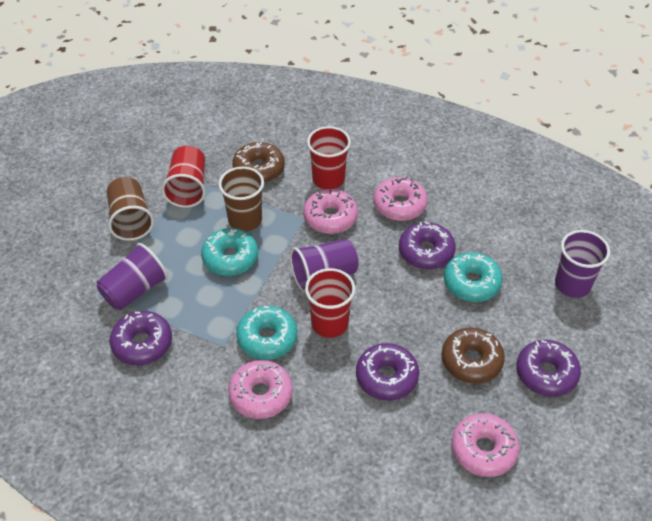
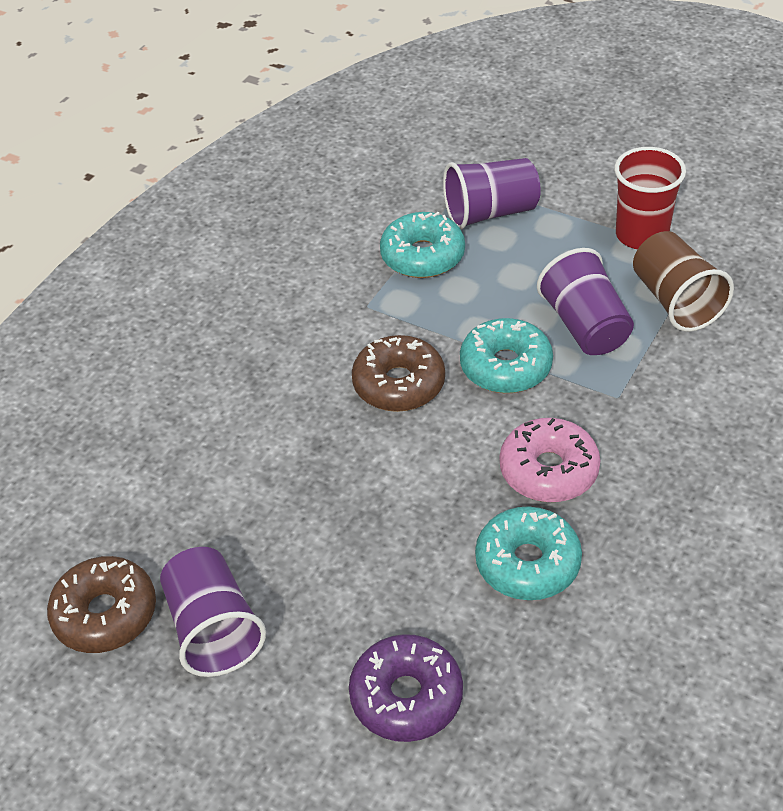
brown cup: [107,177,154,241] [219,166,264,231] = 2 -> [633,231,734,332] = 1
pink donut: [228,360,293,419] [303,189,358,234] [373,176,428,221] [451,413,519,477] = 4 -> [500,418,601,502] = 1
purple donut: [110,311,172,365] [356,343,419,401] [399,221,456,270] [516,340,581,397] = 4 -> [349,634,463,742] = 1
red cup: [161,146,206,208] [305,268,355,338] [307,126,351,189] = 3 -> [614,147,686,249] = 1

